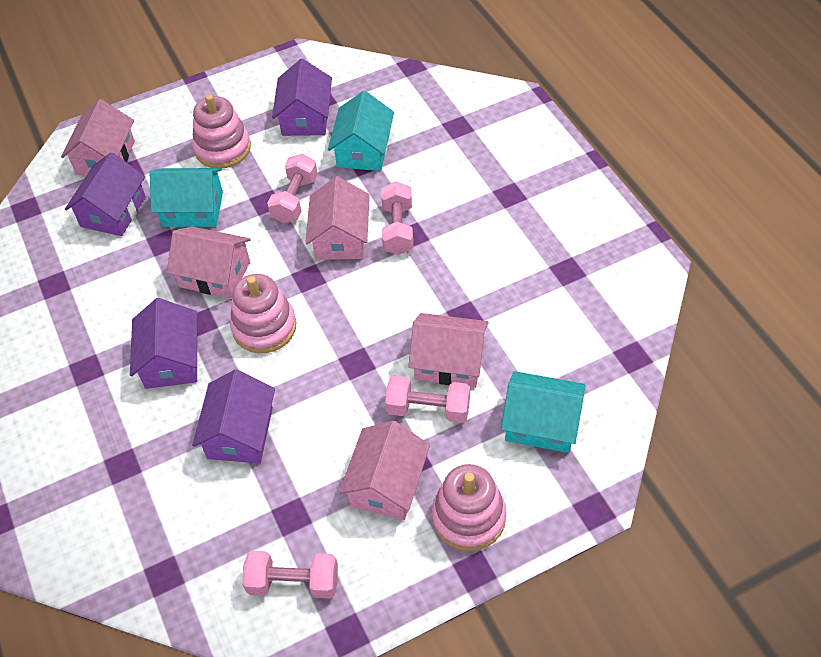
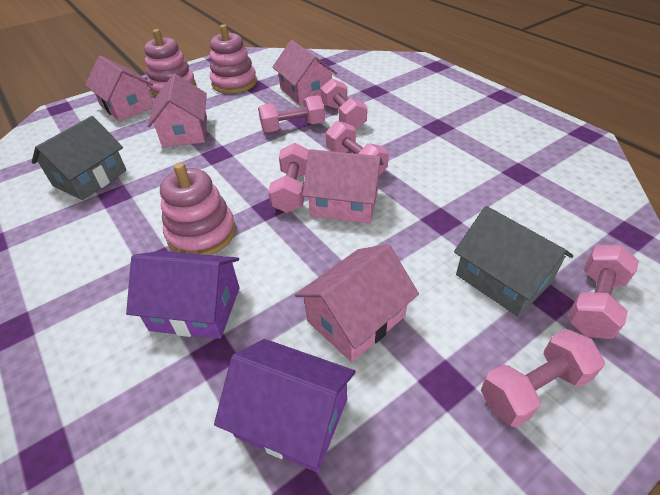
grey house: none = 0 -> [32,116,127,200] [454,206,573,317] = 2
pink dumbbell: [242,551,338,599] [267,154,318,223] [381,182,413,255] [385,376,470,423] = 4 -> [258,95,325,133] [268,143,309,213] [321,79,367,129] [326,121,389,175] [481,329,605,427] [568,245,639,339] = 6
purple house: [65,152,146,236] [130,298,197,389] [192,369,275,463] [272,59,332,136] = 4 -> [126,251,239,339] [214,339,355,472] = 2
turquoise house: [150,168,223,227] [328,91,394,171] [501,371,586,453] = 3 -> none = 0

